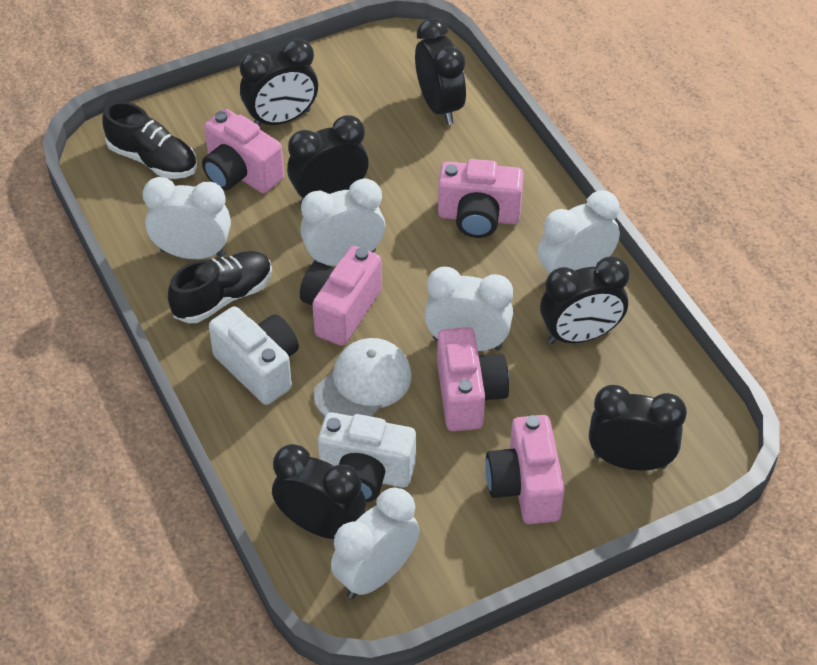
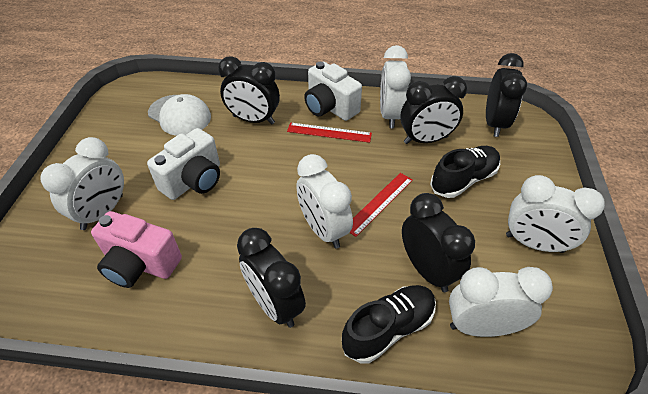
black clock: [240,39,318,126] [272,444,366,539] [287,115,369,205] [415,18,466,125] [540,256,630,344] [589,385,687,470] = 6 -> [218,56,280,124] [237,228,306,328] [400,76,467,144] [402,193,475,292] [486,53,527,137] = 5
pink camera: [202,109,284,193] [300,246,382,346] [437,327,509,431] [438,159,524,238] [486,415,565,524] = 5 -> [91,211,182,288] = 1
red ruler: none = 0 -> [287,122,372,143] [349,173,413,237] = 2

